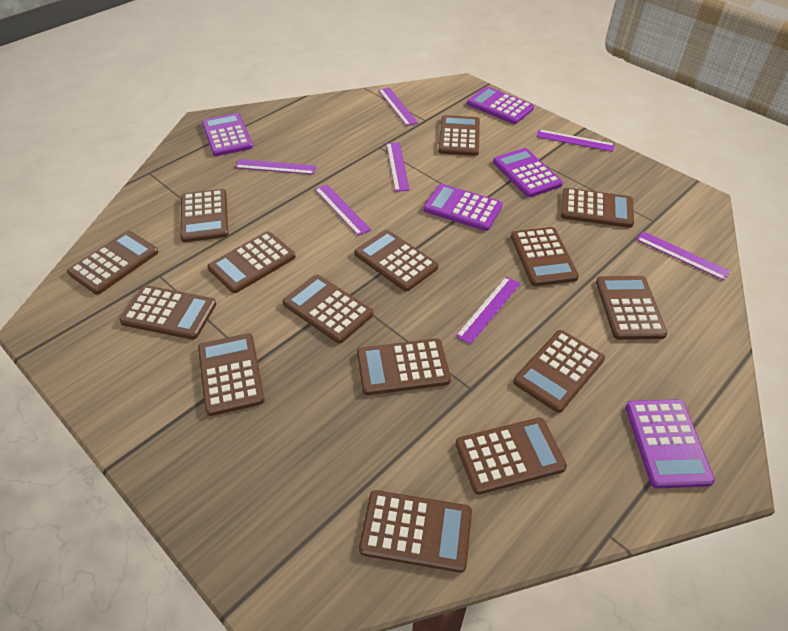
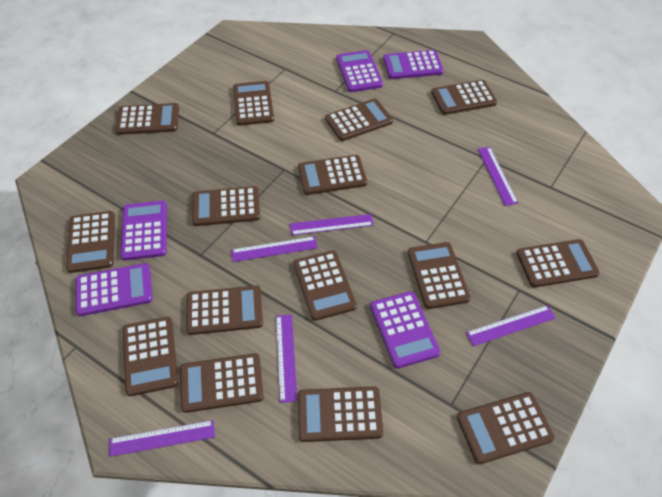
purple ruler: [235,159,316,175] [315,184,371,236] [378,87,418,126] [386,142,410,192] [456,277,520,344] [536,129,615,152] [636,231,730,280] = 7 -> [109,420,215,457] [231,236,318,262] [276,314,297,403] [290,214,374,235] [466,305,556,346] [478,147,518,206] = 6

